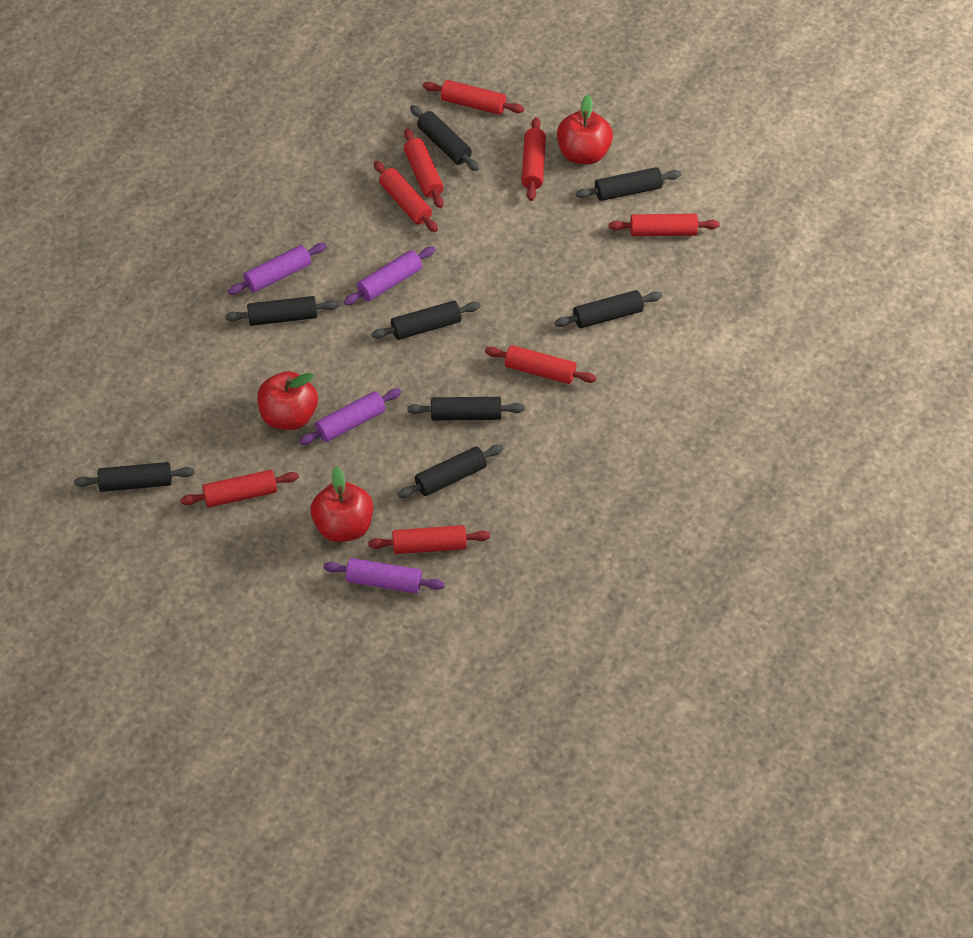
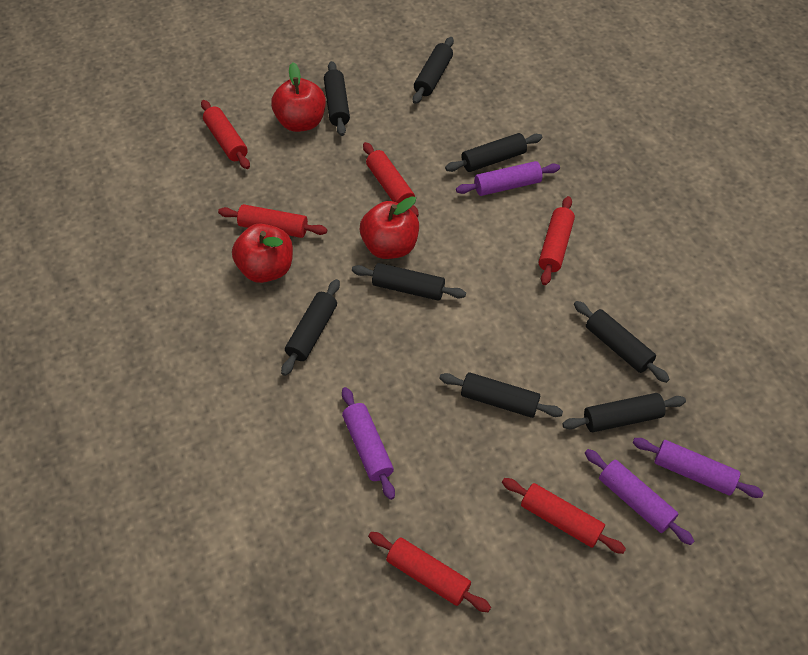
red rolling pin: [180,470,299,508] [368,525,490,554] [374,161,438,232] [404,128,444,208] [423,80,524,115] [485,345,596,384] [521,117,546,201] [609,214,720,236] = 8 -> [201,100,250,169] [218,204,327,238] [363,142,419,217] [368,532,491,612] [502,478,626,554] [539,196,575,285] = 6

